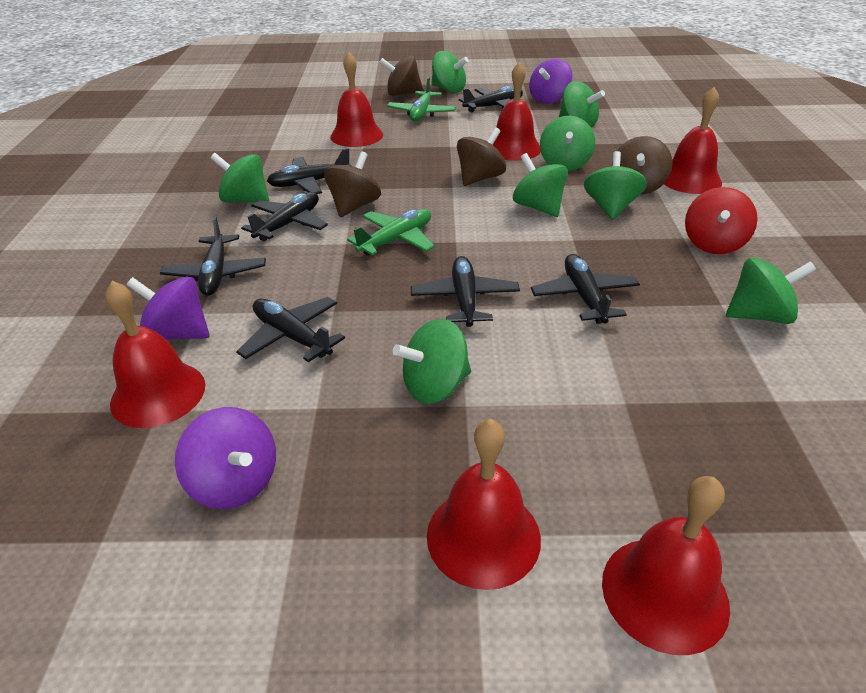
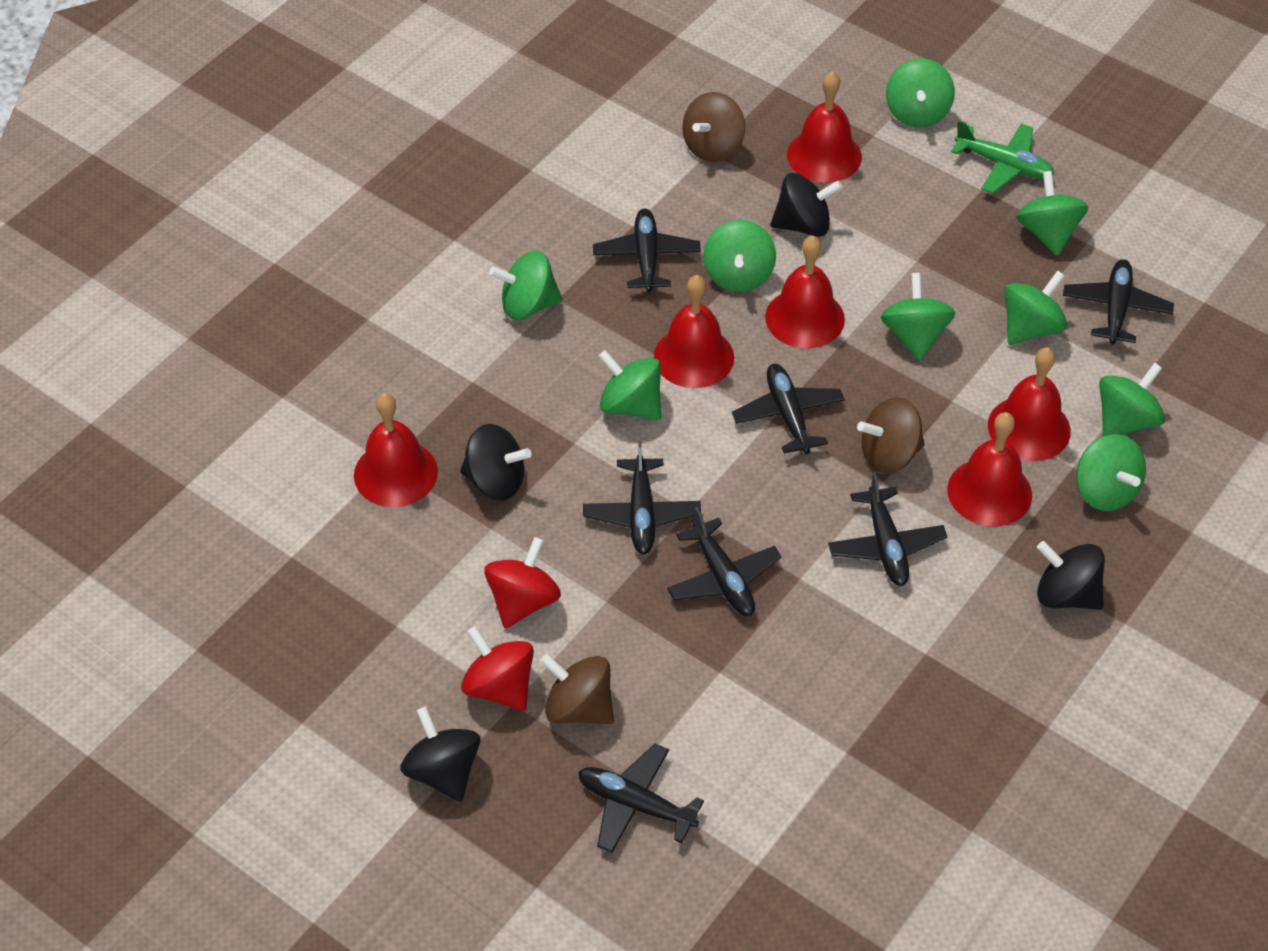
black spinning top: none = 0 -> [400,707,481,802] [460,424,531,501] [770,173,842,237] [1037,541,1105,610] = 4
brown spinning top: [324,152,381,217] [379,56,423,96] [457,128,506,186] [612,136,673,195] = 4 -> [540,654,614,724] [682,92,745,162] [857,397,925,473] = 3
green plane: [347,209,435,256] [387,77,456,122] = 2 -> [951,120,1054,194] = 1
green spinning top: [211,153,269,203] [393,319,471,404] [431,51,469,93] [513,153,568,217] [540,116,595,171] [559,81,605,128] [584,151,647,220] [726,257,816,324] = 8 -> [489,251,563,320] [598,350,661,421] [703,220,776,292] [881,273,955,361] [886,58,955,127] [1004,270,1067,345] [1016,171,1088,256] [1076,434,1146,511] [1099,363,1165,437] = 9
purple spinning top: [127,276,210,339] [175,407,276,509] [529,58,573,104] = 3 -> none = 0
red spinning top: [685,187,758,254] = 1 -> [461,626,534,711] [484,537,561,629] = 2

